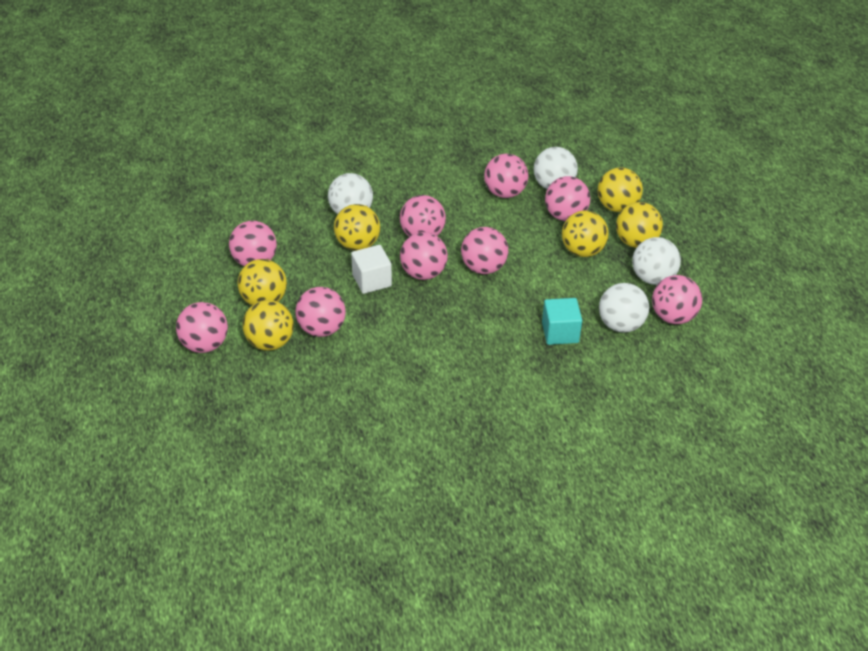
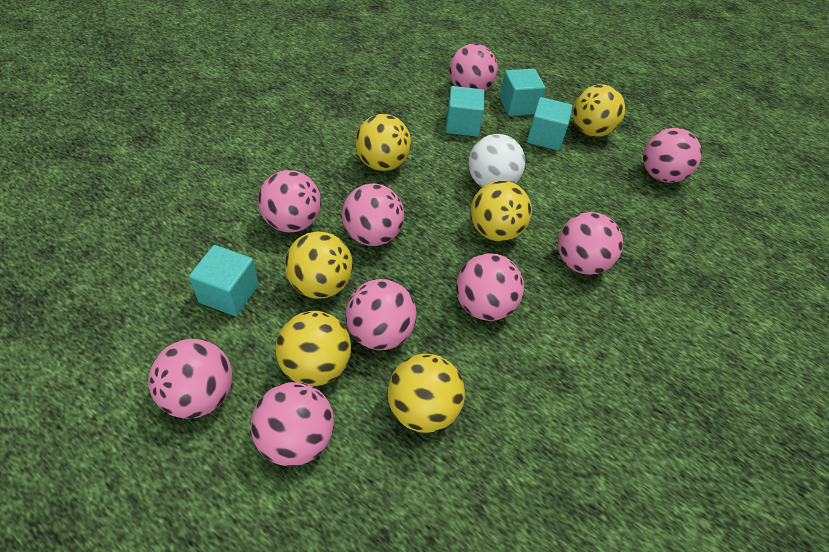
turquoise cube: [542,298,582,345] = 1 -> [189,245,259,316] [446,86,484,137] [500,69,545,116] [527,97,573,150] = 4
white ball: [328,173,373,214] [534,147,578,189] [599,283,649,333] [632,237,681,285] = 4 -> [468,134,525,187] = 1
white cube: [351,245,392,294] = 1 -> none = 0

